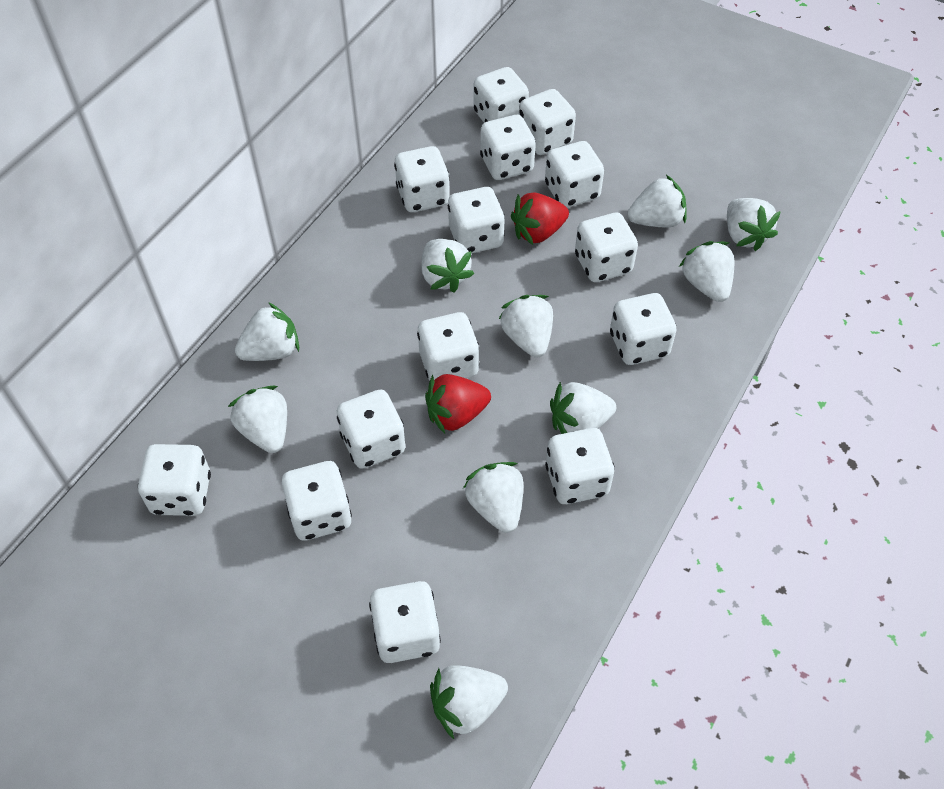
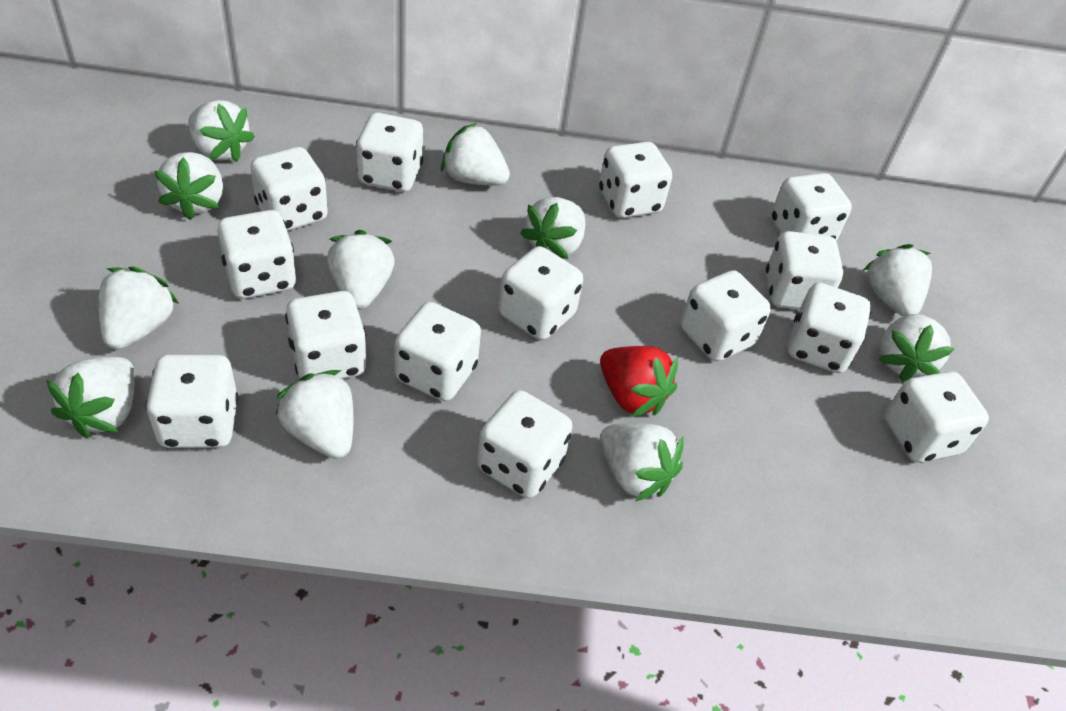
red strawberry: [425,374,491,434] [511,192,569,245] = 2 -> [600,346,678,417] = 1
white strawberry: [228,386,287,453] [235,302,299,361] [421,239,474,293] [430,665,508,739] [463,462,523,533] [499,295,553,358] [550,382,616,434] [628,175,687,227] [679,241,734,302] [727,198,781,251] = 10 -> [46,357,135,438] [98,266,179,350] [154,152,223,220] [188,100,255,162] [275,370,354,459] [327,230,395,310] [441,123,510,186] [520,197,586,259] [600,423,684,502] [863,244,932,316] [879,314,955,382] = 11

